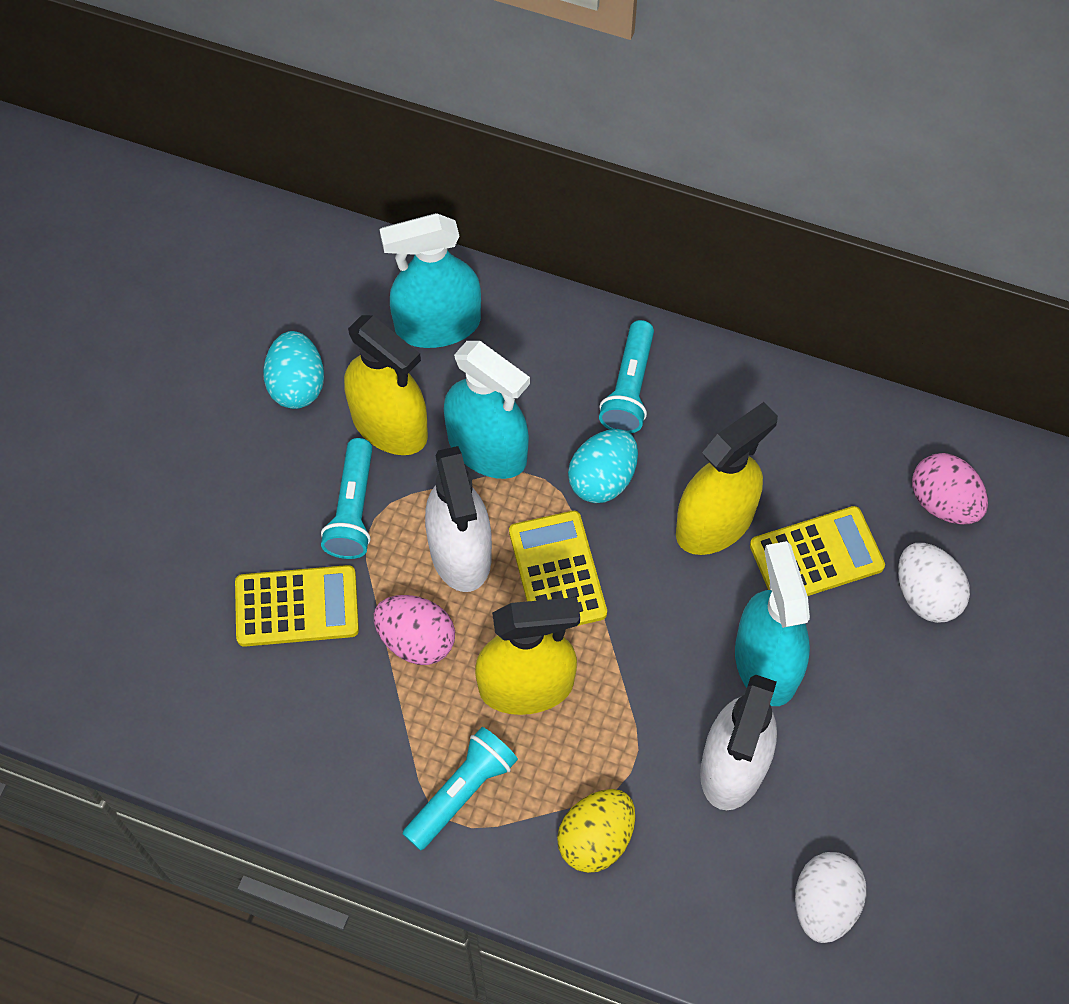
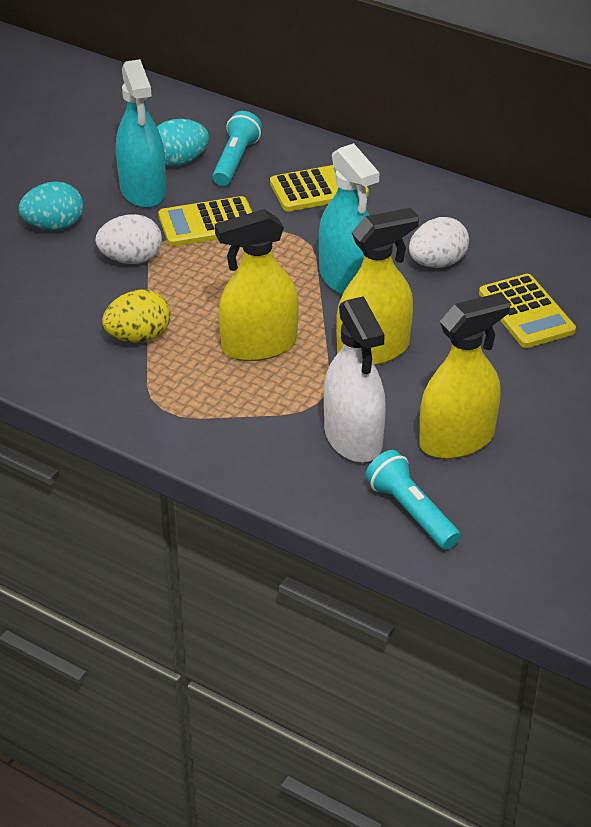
pink egg: [374,595,455,665] [912,453,988,524] = 2 -> none = 0
turquoise flashlight: [321,438,372,559] [402,727,518,850] [599,320,654,433] = 3 -> [212,111,262,186] [365,450,461,550] = 2
turquoise spray bottle: [380,213,481,348] [444,341,530,479] [735,541,810,706] = 3 -> [116,59,166,208] [319,143,379,295] = 2
white spray bottle: [425,446,492,592] [700,674,777,810] = 2 -> [324,296,386,463] = 1

